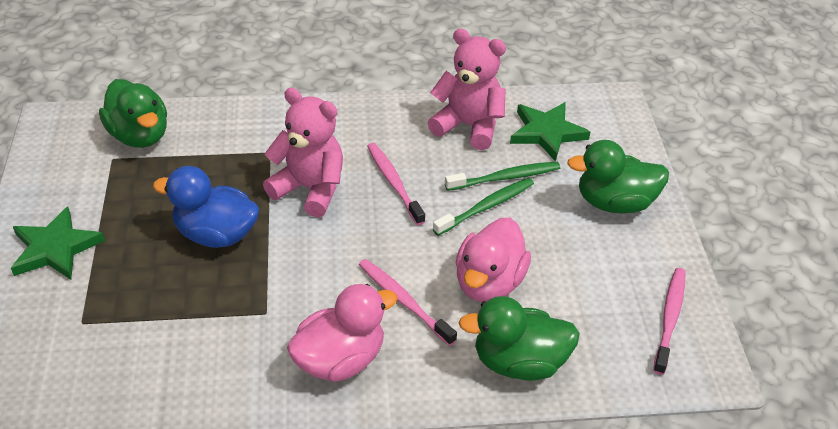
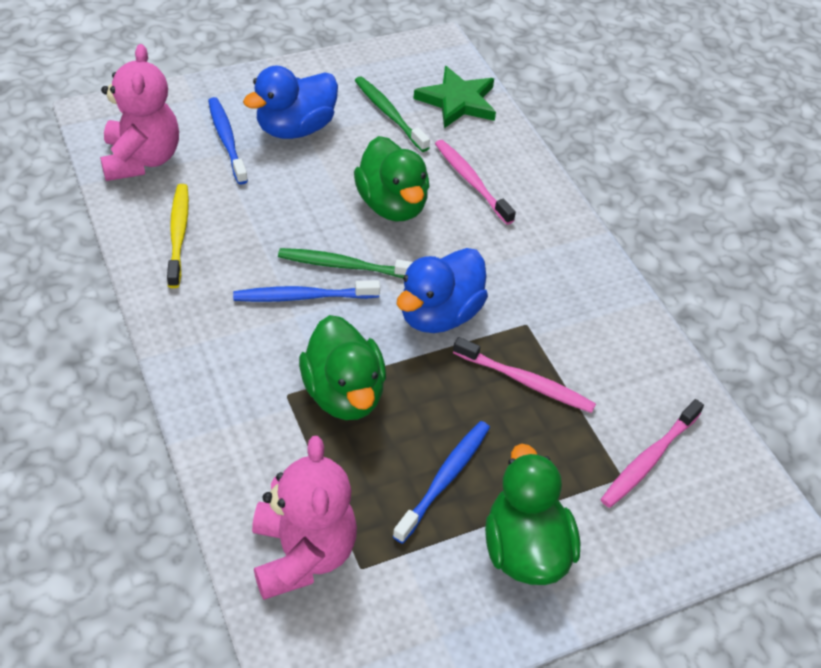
blue duck: [153,166,259,248] = 1 -> [243,66,338,139] [397,248,488,333] = 2
blue toothbrush: none = 0 -> [208,97,248,185] [233,280,380,302] [393,421,490,544] = 3
green star: [11,207,105,280] [510,102,590,161] = 2 -> [413,66,496,128] = 1
pink duck: [287,284,398,382] [456,218,531,302] = 2 -> none = 0
yellow toothbrush: none = 0 -> [167,184,189,288] = 1

